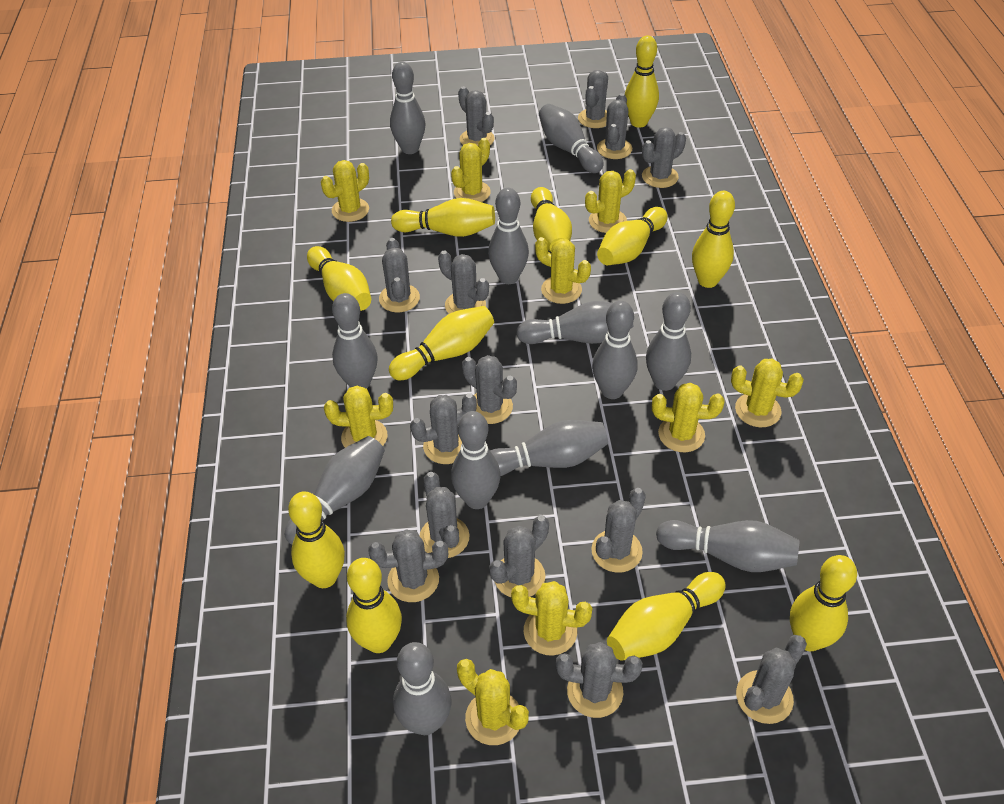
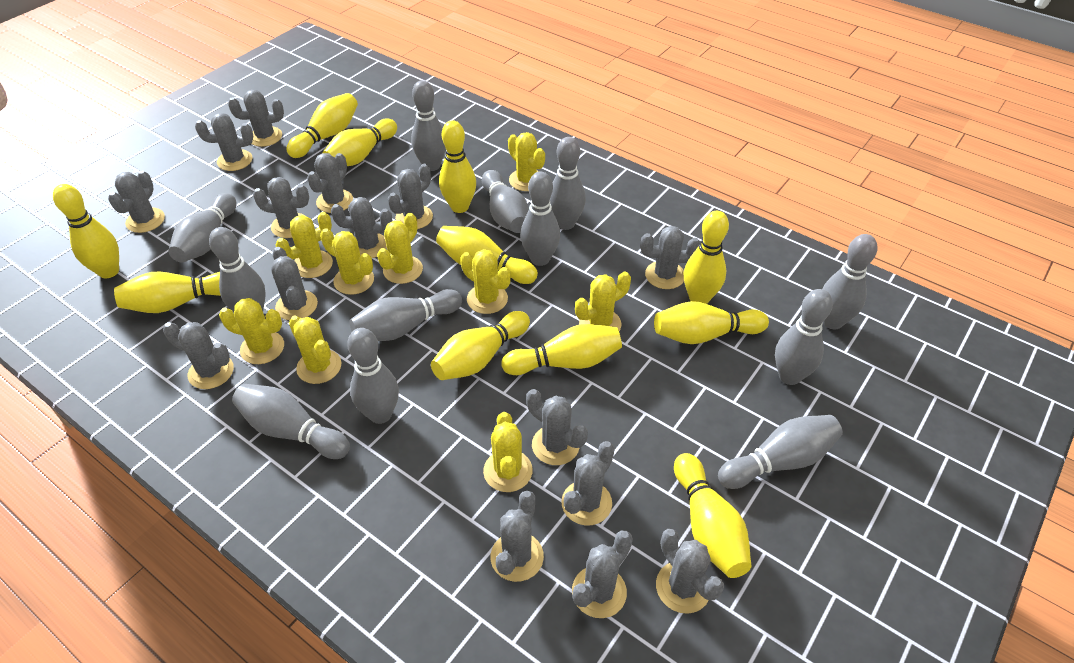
grey cactus: [368,529,448,602] [379,238,420,312] [410,393,477,464] [420,472,469,558] [438,250,489,314] [458,86,495,146] [462,355,517,424] [489,515,549,597] [556,642,642,718] [578,70,608,128] [591,488,646,573] [597,93,632,159] [642,127,686,188] [736,635,807,724] = 14 -> [108,171,165,233] [163,322,234,389] [195,113,253,171] [228,90,284,147] [253,177,309,238] [271,247,318,320] [307,153,353,213] [331,197,392,258] [388,164,433,229] [491,491,544,582] [526,389,588,465] [561,441,615,526] [572,530,633,618] [640,226,700,289] [656,529,724,614] = 15

